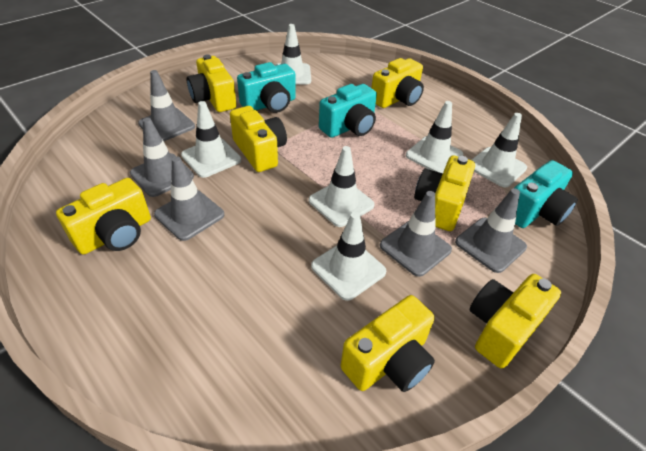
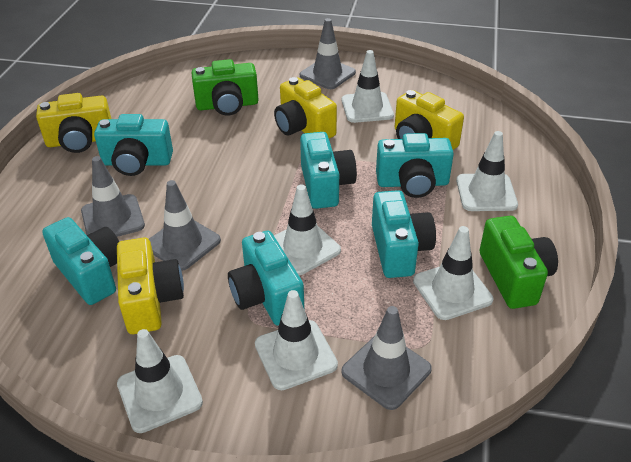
green camera: none = 0 -> [192,59,258,116] [480,216,558,309] = 2
grey traffic cone: [130,117,194,197] [138,70,195,141] [154,156,224,241] [380,191,452,277] [455,188,527,273] = 5 -> [81,156,145,237] [149,180,221,271] [300,18,356,89] [341,306,432,410] = 4
turquoise camera: [237,62,296,113] [319,84,377,138] [514,160,578,228] = 3 -> [42,217,119,305] [94,114,173,176] [228,231,304,326] [300,132,357,209] [372,190,436,278] [376,133,454,198] = 6
yellow camera: [56,178,151,255] [187,55,237,112] [230,106,287,172] [341,295,435,392] [371,58,424,108] [414,156,475,231] [470,274,561,368] = 7 -> [36,93,111,153] [117,238,184,334] [274,77,337,138] [395,90,464,150] = 4

